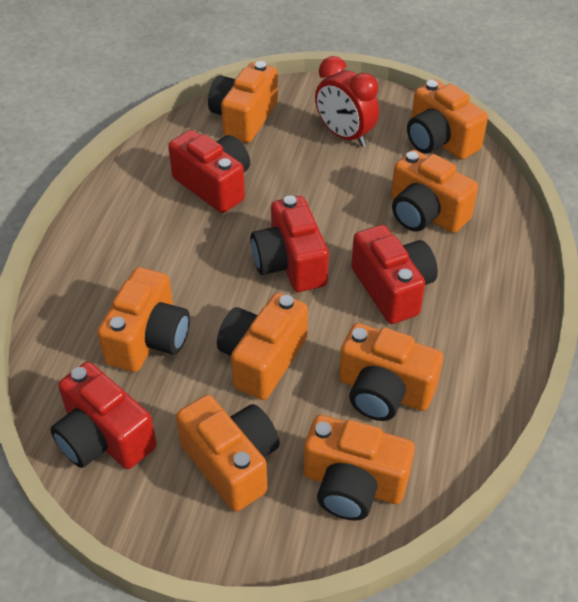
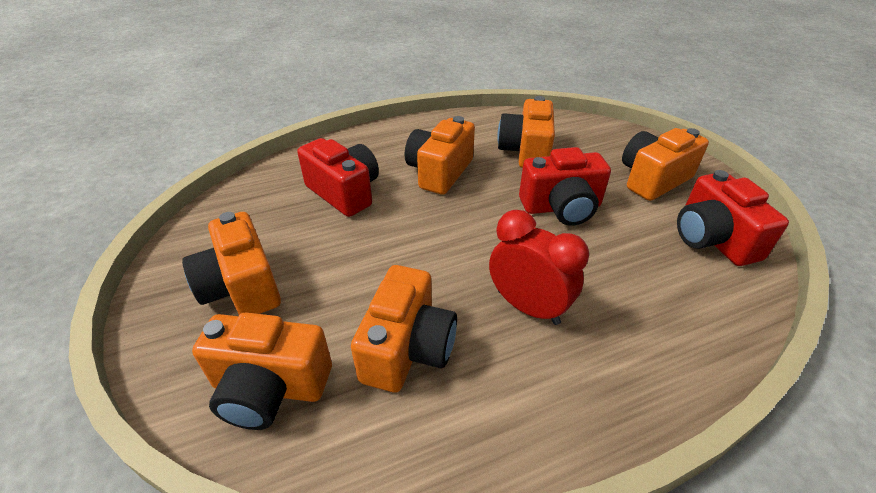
orange camera: [97,267,190,372] [176,395,280,512] [208,61,278,143] [217,293,308,400] [304,415,415,521] [339,323,443,421] [391,150,478,233] [407,80,488,160] = 8 -> [182,212,281,315] [192,312,332,430] [351,265,457,392] [405,116,475,195] [497,96,555,168] [622,128,709,201] = 6
red camera: [50,362,157,469] [168,130,250,213] [251,196,329,292] [351,225,438,324] = 4 -> [297,138,379,217] [519,147,611,226] [677,170,789,266] = 3

